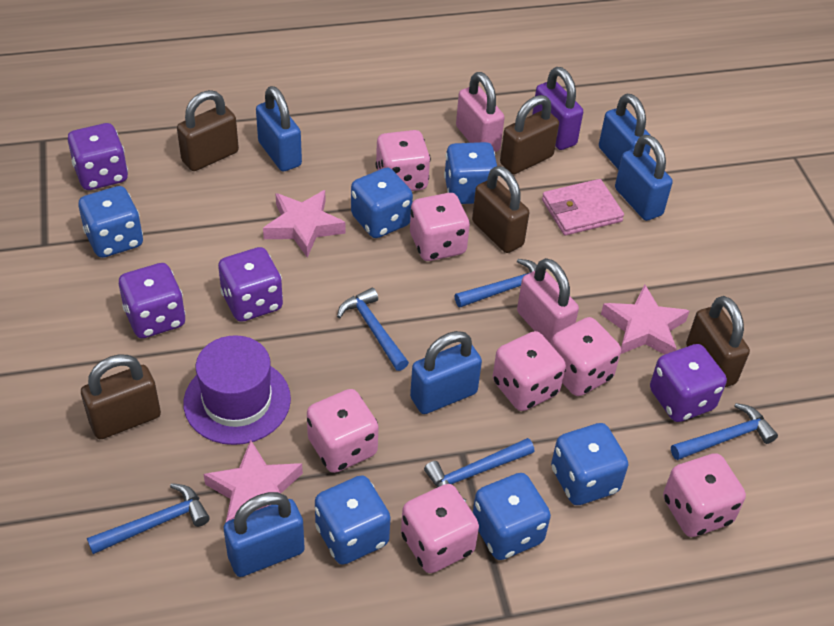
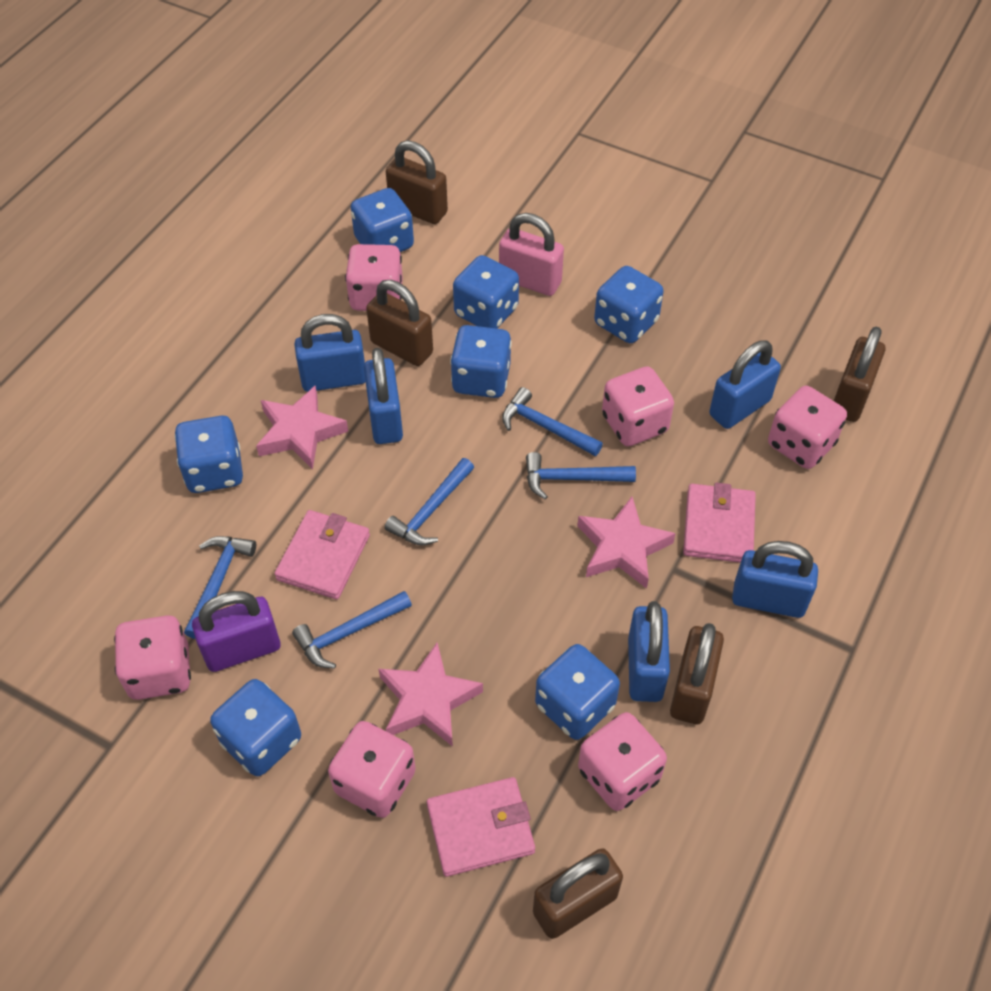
blue dice: [78,186,143,258] [315,475,391,565] [351,168,413,238] [444,142,498,204] [473,473,551,560] [551,423,628,505] = 6 -> [174,416,243,493] [210,679,301,776] [351,188,414,252] [450,325,512,398] [453,255,519,329] [535,644,620,740] [594,266,664,343] = 7
pink dice: [307,389,379,473] [376,130,431,191] [401,484,479,573] [410,193,470,261] [493,331,566,411] [551,317,621,396] [663,453,746,537] = 7 -> [114,615,191,700] [328,721,416,818] [345,244,403,311] [578,712,667,811] [602,366,674,446] [768,386,847,469] = 6
pink padlock: [456,72,505,152] [517,258,579,344] = 2 -> [499,213,564,296] = 1
pink wallet: [542,179,624,235] = 1 -> [275,510,370,600] [427,777,535,877] [683,483,756,563] = 3
purple dice: [68,123,128,190] [119,263,186,338] [218,247,283,322] [650,344,727,422] = 4 -> none = 0
purple hat: [183,335,291,445] = 1 -> none = 0

